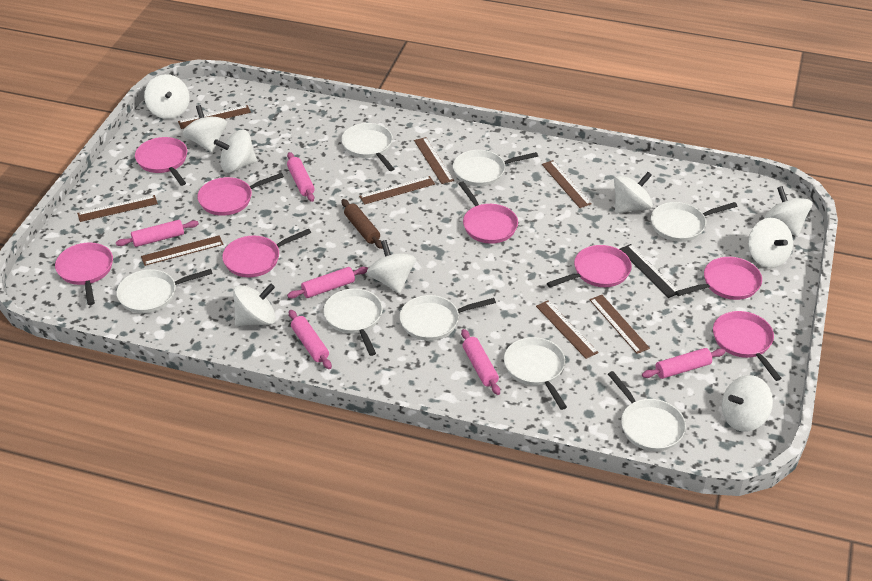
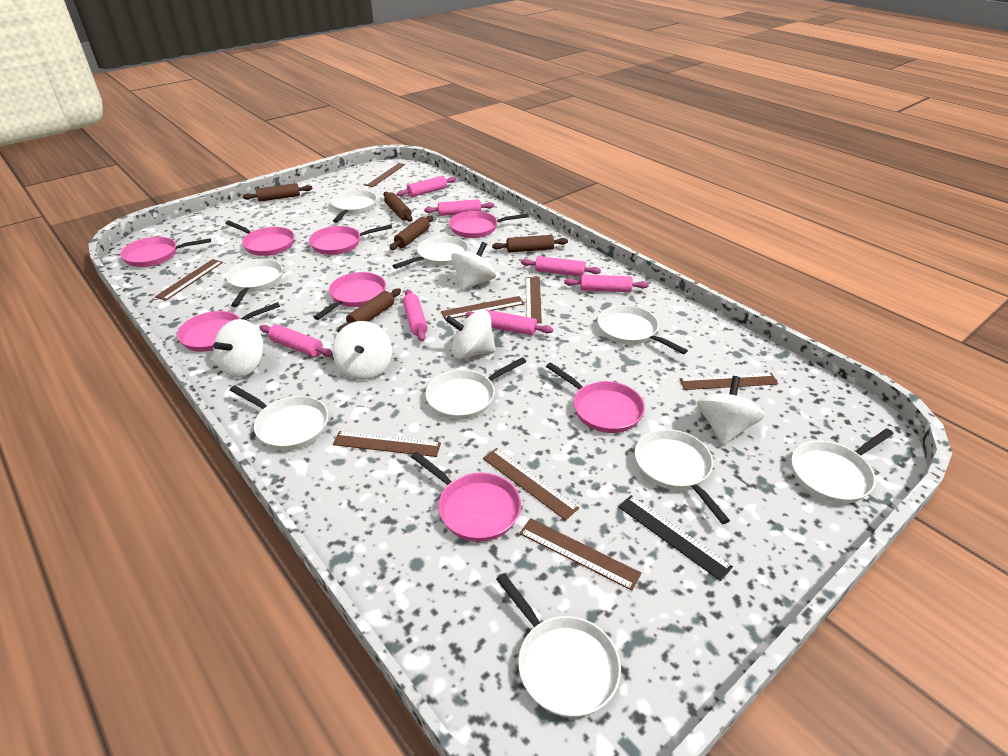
brown rolling pin: [341,199,383,249] = 1 -> [243,183,312,202] [338,288,401,333] [384,192,413,222] [389,216,433,250] [492,235,568,253] = 5
pink rolling pin: [116,220,199,247] [287,152,315,202] [287,267,368,298] [289,310,332,369] [461,329,500,395] [642,348,725,379] = 6 -> [259,324,333,357] [397,176,456,197] [403,289,428,342] [424,199,494,216] [465,309,553,335] [521,256,601,277] [564,275,649,292] = 7
white pan: [117,269,213,313] [323,288,383,356] [341,123,394,171] [400,295,496,341] [453,150,538,186] [504,337,567,410] [608,371,686,451] [651,202,737,242] = 8 -> [226,259,283,307] [230,385,329,450] [331,190,377,223] [393,236,469,269] [425,357,526,420] [496,573,621,717] [598,305,688,354] [635,429,730,524] [791,428,894,504] = 9
white spinning top: [144,74,190,119] [183,105,227,152] [214,129,257,173] [233,283,276,326] [367,240,416,294] [614,172,653,213] [722,375,773,432] [748,218,793,268] [765,186,812,237] = 9 -> [213,319,264,378] [332,321,392,380] [445,310,496,359] [451,242,496,291] [697,376,765,445] = 5

